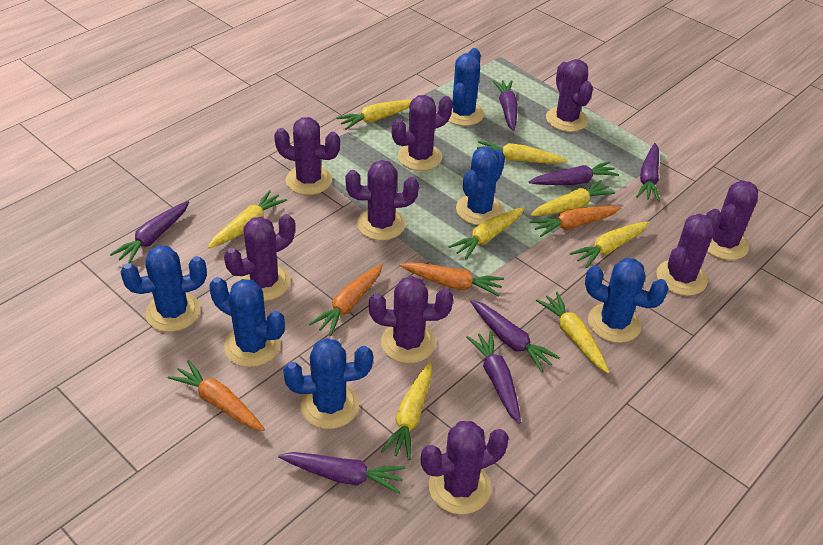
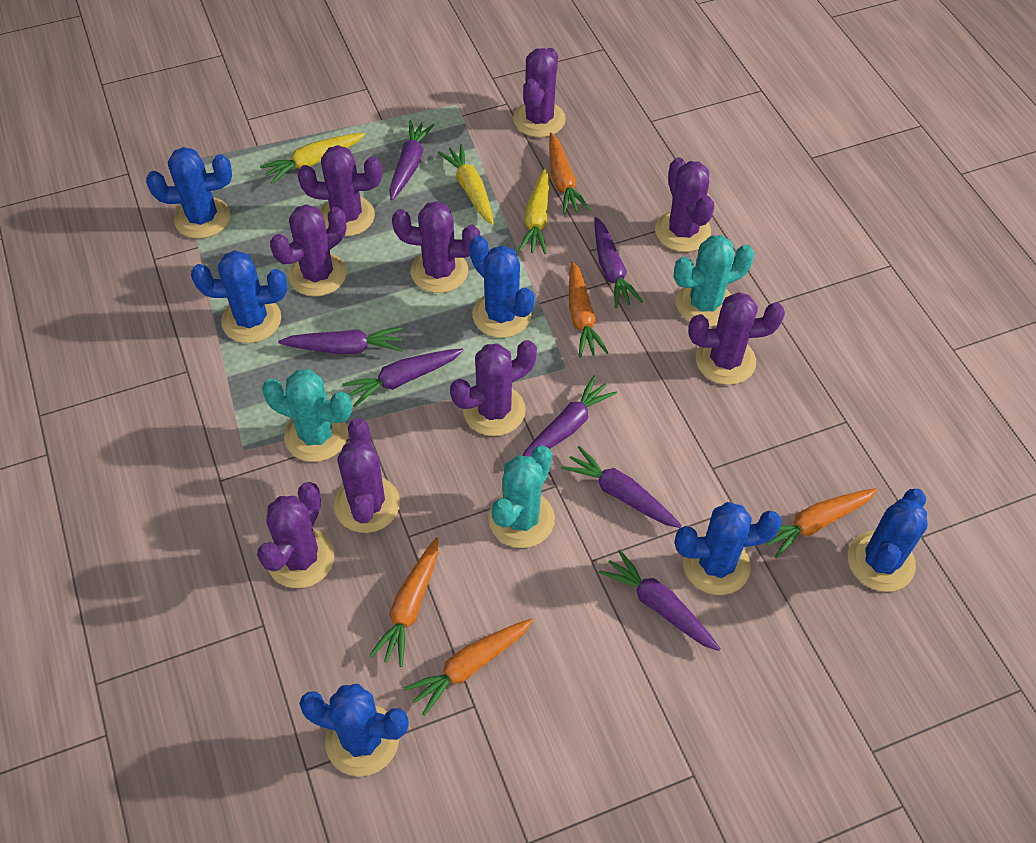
orange carrot: [168,360,265,431] [309,264,383,336] [399,262,504,296] [530,206,621,237] = 4 -> [369,537,438,667] [404,618,533,716] [549,133,590,215] [569,261,608,358] [766,488,878,558] = 5
turquoise cactus: none = 0 -> [262,369,352,462] [488,445,555,548] [674,235,754,327] = 3
yellow carrot: [208,190,287,249] [336,100,412,130] [381,362,432,460] [448,207,525,260] [477,141,567,164] [530,180,615,216] [536,292,610,373] [570,221,650,268] = 8 -> [260,133,365,184] [438,144,494,225] [518,168,549,254] = 3

